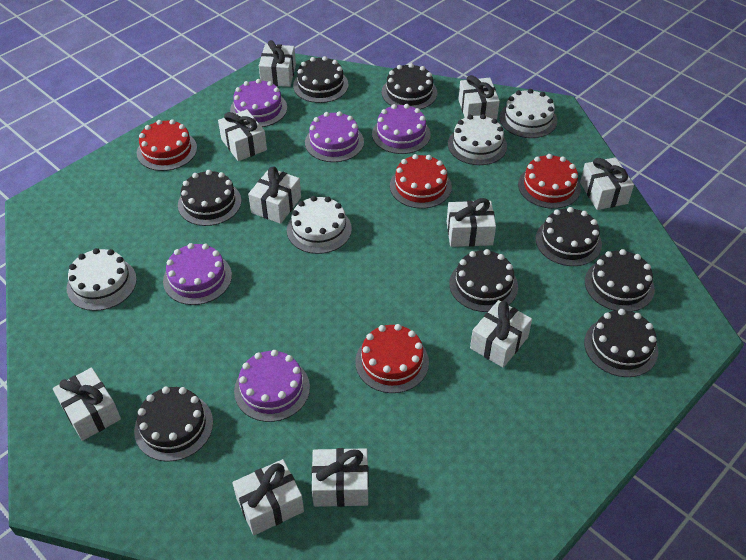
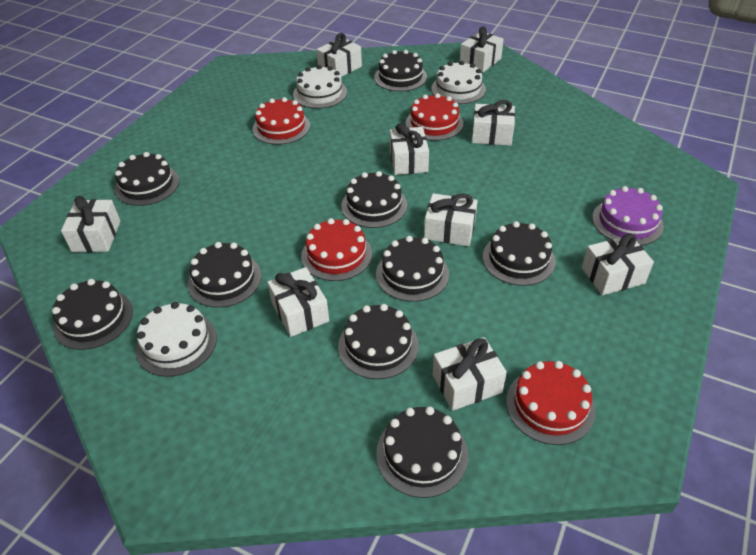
black cake: [134,387,213,461] [178,170,241,226] [293,56,349,103] [382,63,437,109] [449,249,518,312] [535,207,602,266] [584,309,658,377] [585,249,655,312] = 8 -> [52,279,133,350] [115,152,179,206] [188,242,261,308] [338,304,419,379] [341,171,407,228] [374,50,427,92] [376,236,449,302] [376,406,468,498] [483,221,556,286] = 9
purple cake: [163,243,232,305] [230,79,287,127] [234,350,310,422] [305,111,364,162] [372,104,431,154] = 5 -> [592,186,664,246] = 1
white cake: [67,248,137,311] [287,196,352,254] [448,114,507,165] [499,89,557,138] = 4 -> [136,302,217,377] [293,65,347,109] [431,61,486,104] = 3
white gift: [53,367,121,441] [218,109,267,161] [232,459,304,535] [248,166,301,224] [259,40,296,87] [311,448,369,507] [447,198,496,247] [458,75,500,119] [470,300,532,368] [580,157,634,210] = 10 -> [61,196,121,252] [267,267,329,337] [317,33,362,77] [390,123,429,175] [424,193,478,246] [433,337,507,411] [460,26,504,73] [472,100,515,146] [582,233,654,295] = 9

